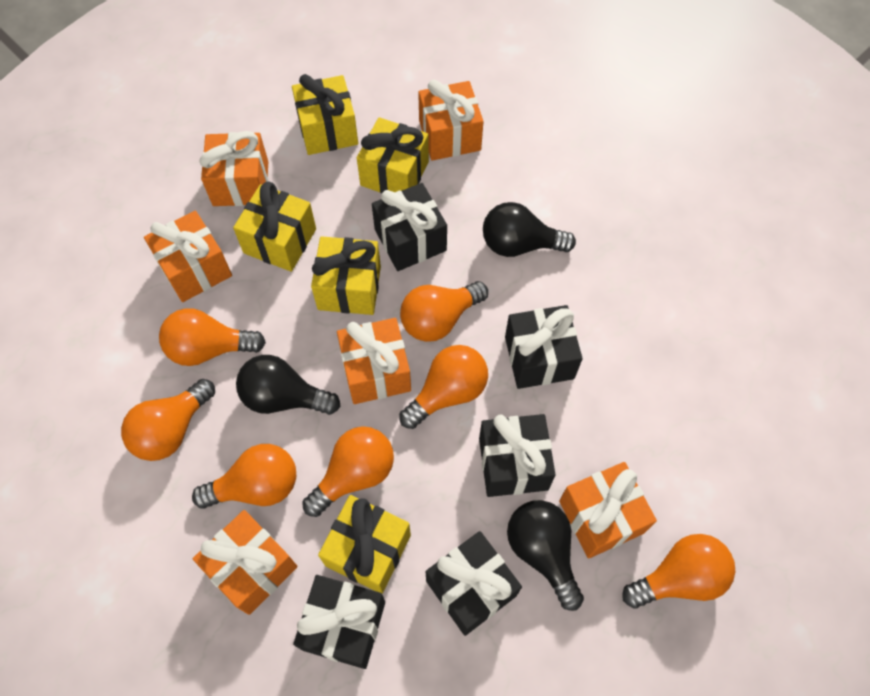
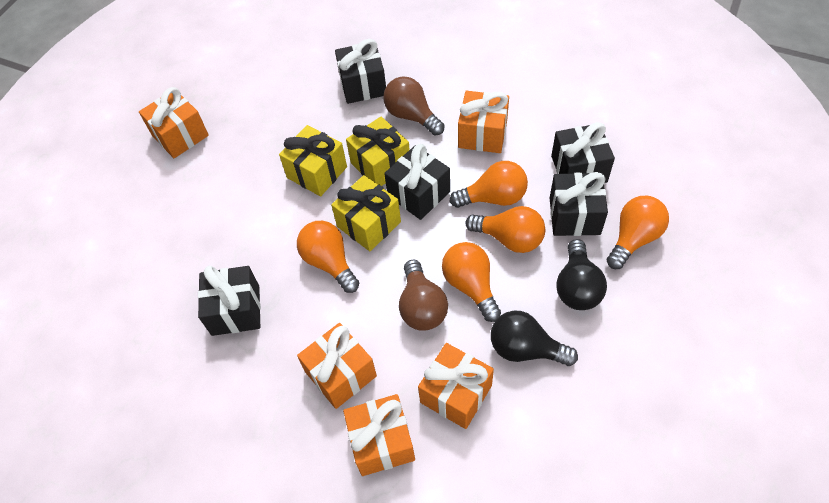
black light bulb: [236,355,340,415] [483,202,576,257] [507,500,584,611] = 3 -> [491,311,578,366] [556,239,607,310] = 2
brown light bulb: none = 0 -> [383,76,445,136] [399,260,448,331] = 2
orange gift: [144,211,232,302] [193,510,297,615] [199,131,268,206] [337,318,411,404] [418,80,484,161] [559,462,657,559] = 6 -> [139,87,209,158] [297,323,377,409] [343,394,415,476] [418,343,494,429] [458,91,509,153] = 5
orange light bulb: [121,379,215,461] [159,308,266,366] [192,444,296,508] [302,426,394,517] [399,345,488,429] [400,281,488,342] [622,534,735,609] = 7 -> [297,221,359,293] [442,242,501,322] [450,161,528,208] [466,206,545,253] [607,196,669,269] = 5
yellow gift: [233,181,316,272] [292,74,358,155] [311,236,381,315] [318,495,411,594] [357,117,429,194] = 5 -> [279,125,347,196] [331,175,401,251] [346,117,410,186] = 3

